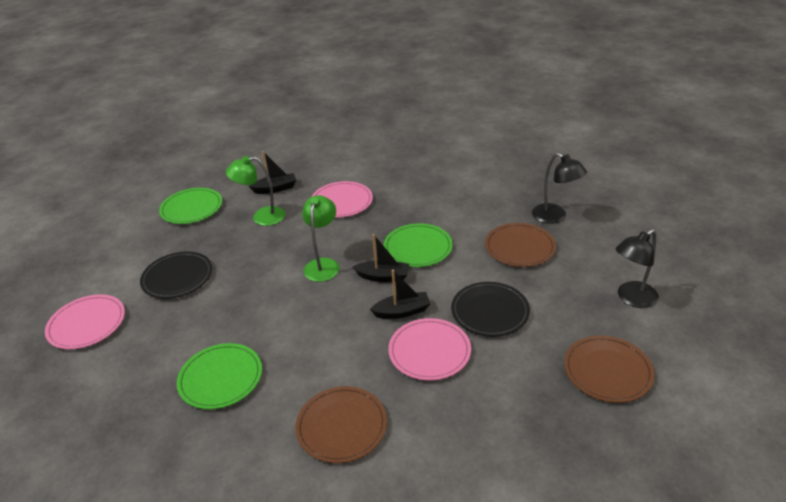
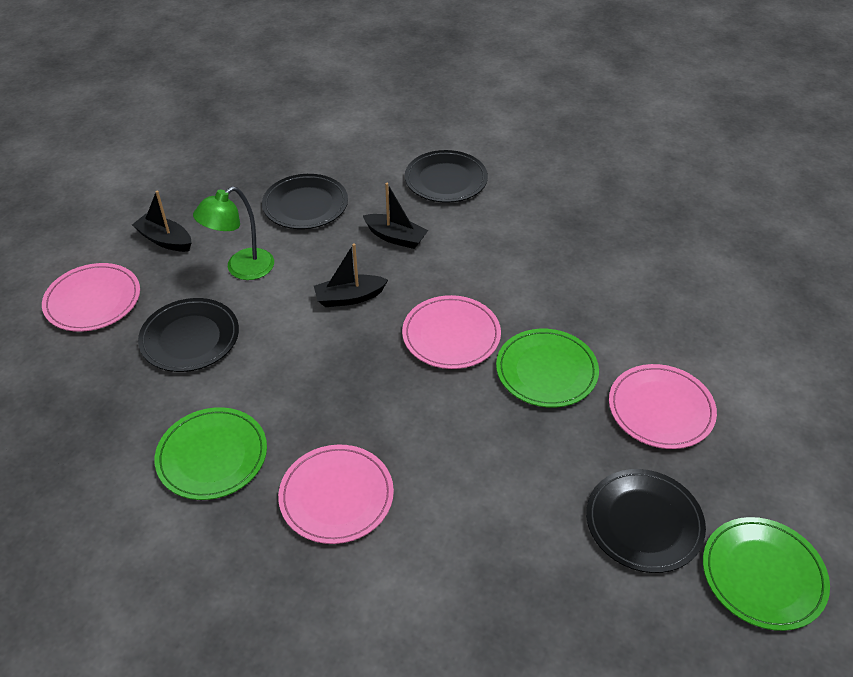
black lamp: [532,153,587,224] [616,229,659,308] = 2 -> none = 0
black plate: [140,252,212,299] [451,282,530,337] = 2 -> [138,298,239,372] [262,174,348,229] [405,150,488,203] [586,469,706,573] = 4
brown plate: [296,386,387,463] [485,223,556,267] [564,335,655,403] = 3 -> none = 0
green lamp: [226,156,285,226] [302,195,340,282] = 2 -> [193,186,274,280] = 1
pink plate: [45,295,125,349] [312,181,373,217] [388,318,471,380] = 3 -> [42,263,140,332] [278,445,394,544] [402,295,501,369] [609,364,717,449] = 4

